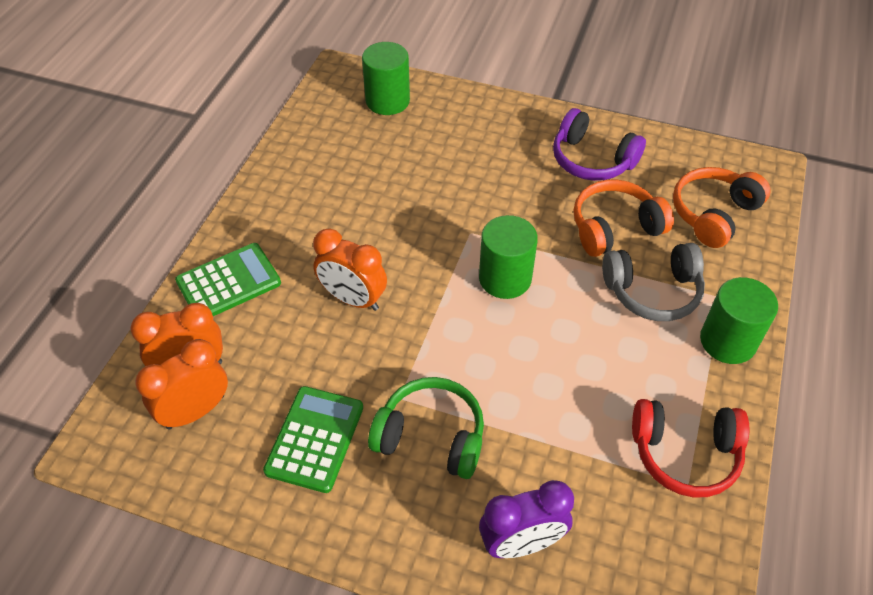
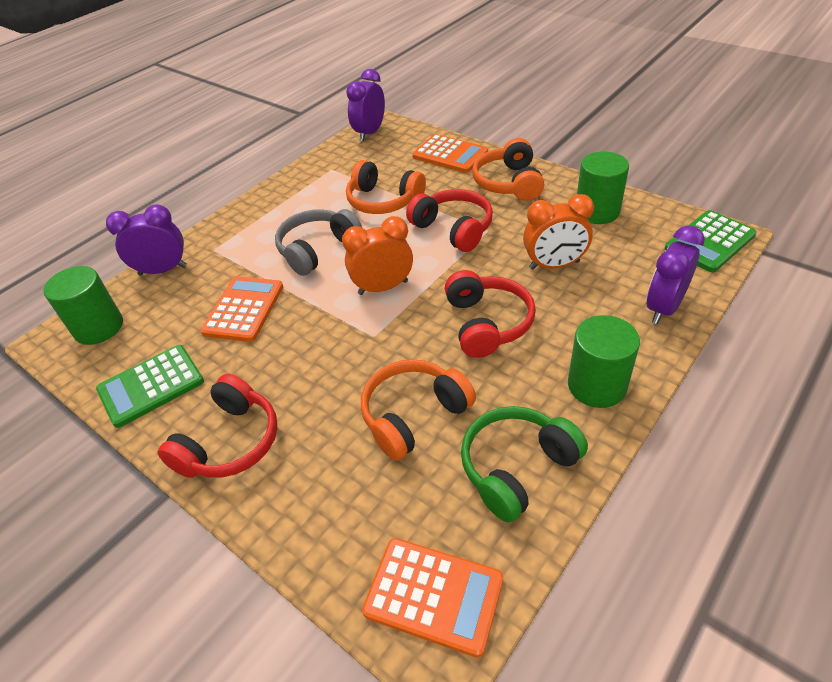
orange calculator: none = 0 -> [201,276,283,342] [362,538,503,658] [413,134,488,173] = 3
orange clock: [130,303,223,366] [135,339,228,430] [313,228,387,311] = 3 -> [342,216,413,295] [523,194,594,270] = 2
orange headphones: [574,180,674,257] [673,167,771,248] = 2 -> [346,160,426,214] [361,359,476,461] [473,138,544,201] = 3
purple clock: [479,480,574,558] = 1 -> [106,204,187,276] [346,69,385,142] [647,225,705,324] = 3
purple headphones: [553,108,646,181] = 1 -> none = 0
red headphones: [632,399,749,497] = 1 -> [158,374,278,478] [406,189,493,252] [445,270,536,358] = 3

